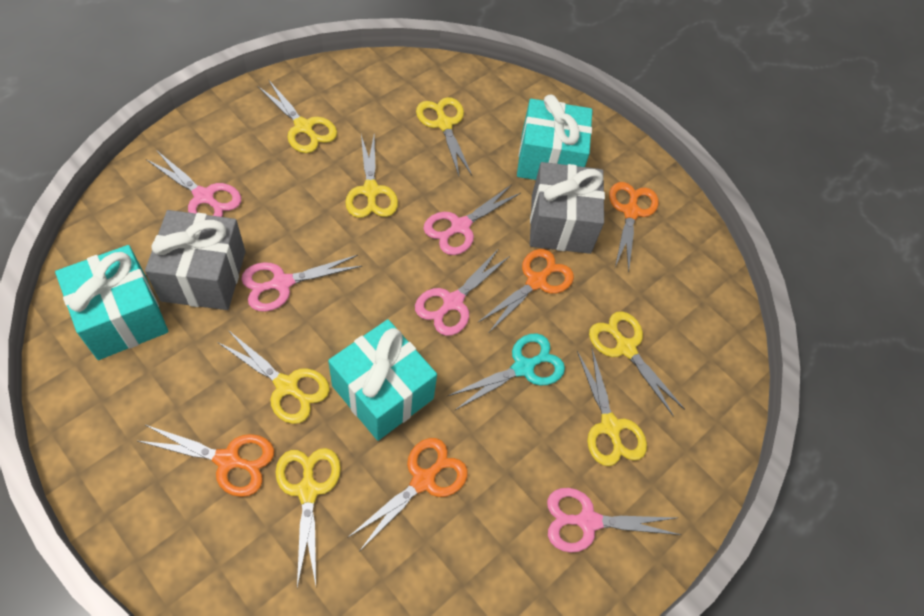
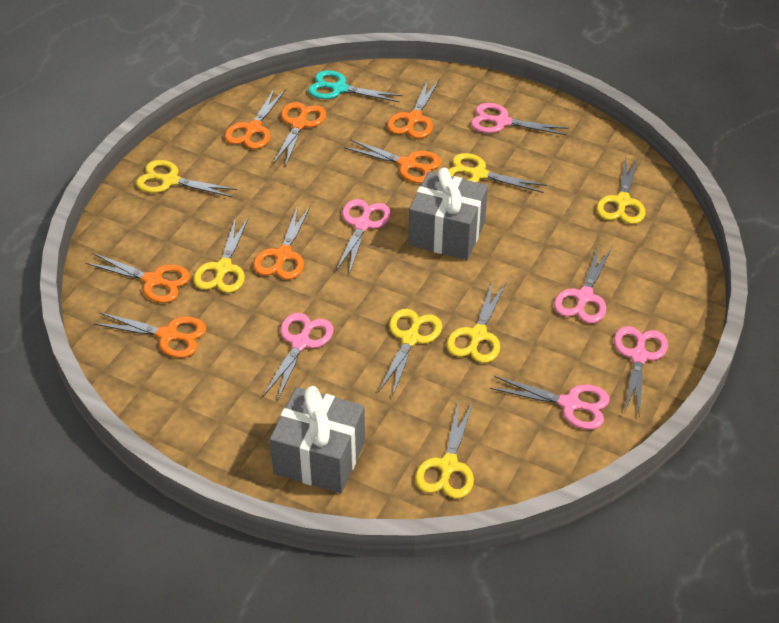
orange scissors: [138,424,274,497] [347,438,468,550] [478,249,574,332] [609,182,658,273] = 4 -> [86,253,190,303] [94,312,206,358] [225,88,286,149] [253,205,310,280] [273,102,326,167] [344,139,441,183] [387,79,439,139] = 7
pink scissors: [146,151,241,217] [241,255,362,312] [415,250,510,336] [423,185,521,255] [547,488,681,553] = 5 -> [263,313,333,401] [336,199,391,274] [471,103,569,135] [490,376,610,430] [554,245,612,323] [614,326,668,417] = 6
turquoise gift: [55,245,168,360] [328,319,437,441] [517,94,592,180] = 3 -> none = 0

